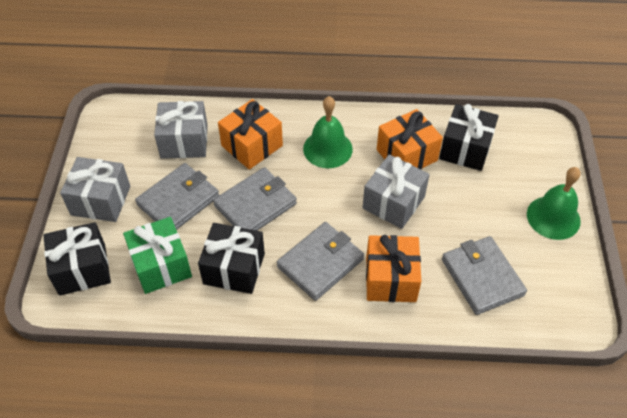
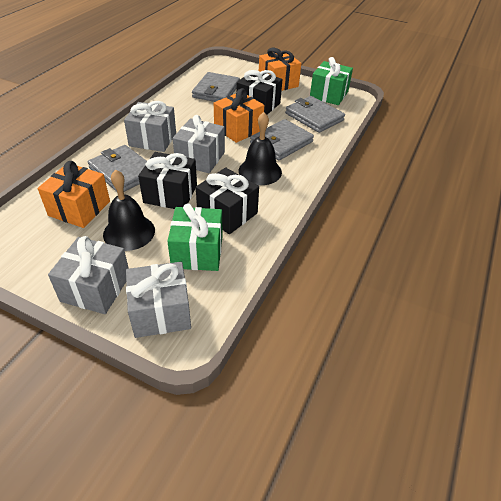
black bell: none = 0 -> [103,170,155,251] [238,112,282,185] = 2
green bell: [303,96,353,168] [527,167,581,240] = 2 -> none = 0
green gift: [123,217,192,294] = 1 -> [167,203,222,271] [310,57,353,105] = 2
grey gift: [60,157,130,222] [154,101,208,159] [363,154,430,229] = 3 -> [48,236,129,314] [124,101,176,152] [126,262,191,338] [173,115,225,173] = 4

